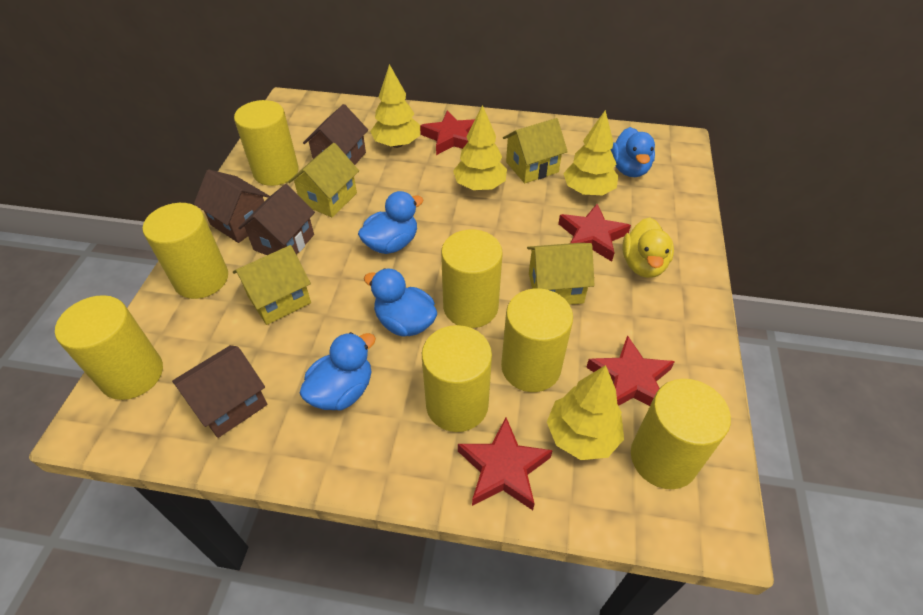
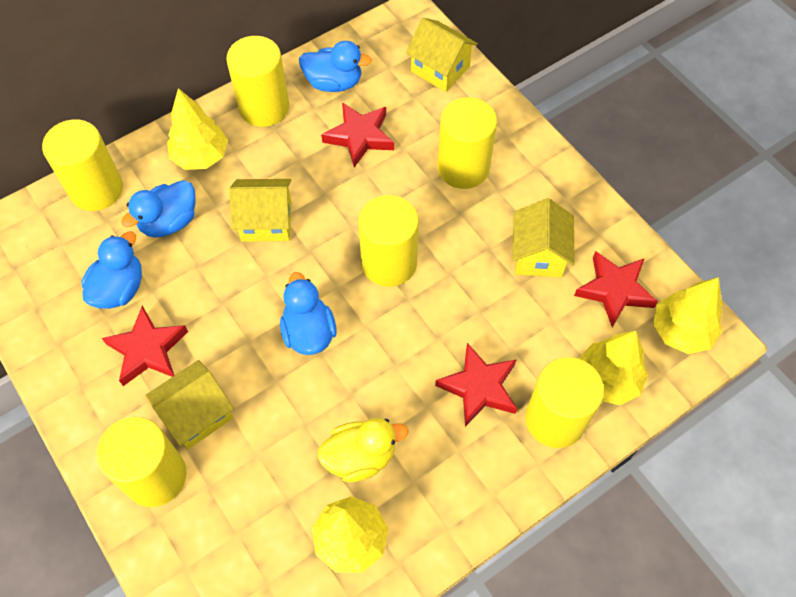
brown house: [172,345,267,438] [194,169,269,243] [238,184,315,255] [303,104,368,165] = 4 -> none = 0
yellow cylinder: [55,295,163,400] [143,203,228,299] [234,100,299,186] [422,325,492,432] [441,229,503,328] [501,288,573,392] [631,379,731,489] = 7 -> [42,119,123,211] [97,417,187,507] [226,36,289,127] [358,195,419,287] [437,97,497,189] [525,357,604,448] = 6

